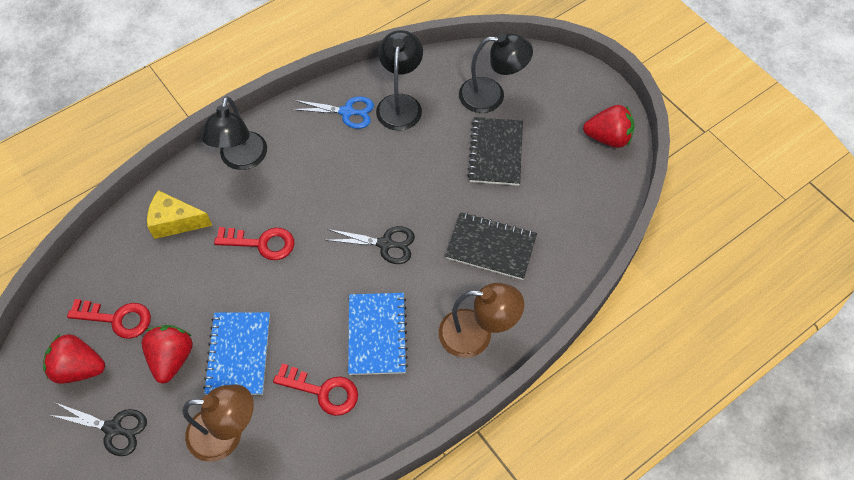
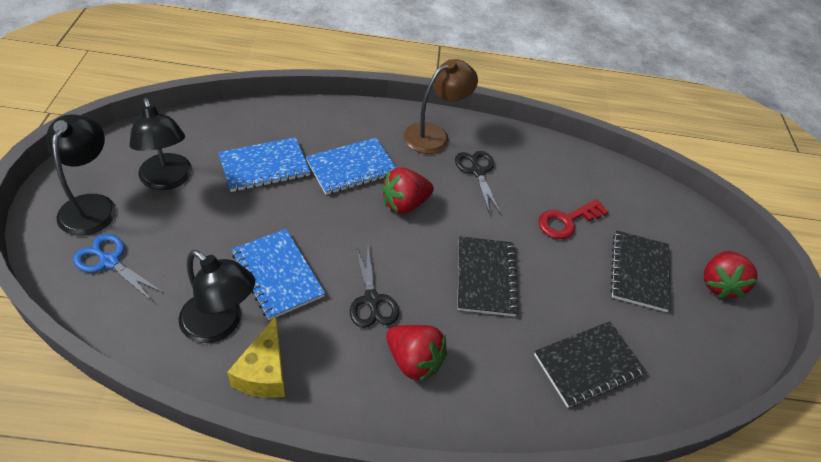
black notebook: [445,212,537,280] [467,117,523,186] = 2 -> [458,236,519,316] [534,321,647,408] [610,230,670,312] = 3
blue notebook: [203,312,270,395] [348,293,408,375] = 2 -> [218,137,310,192] [232,229,325,320] [306,138,396,195] = 3
brown lamp: [183,384,254,462] [439,283,524,358] = 2 -> [404,59,478,154] = 1
red key: [67,299,151,339] [214,227,294,260] [273,363,358,416] = 3 -> [538,199,609,239] = 1

